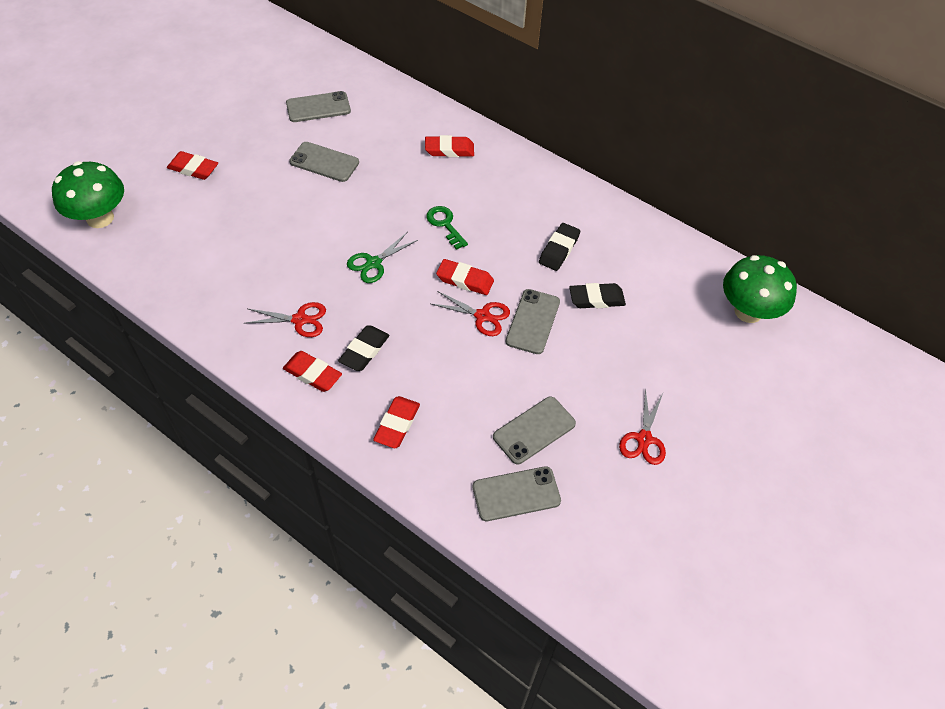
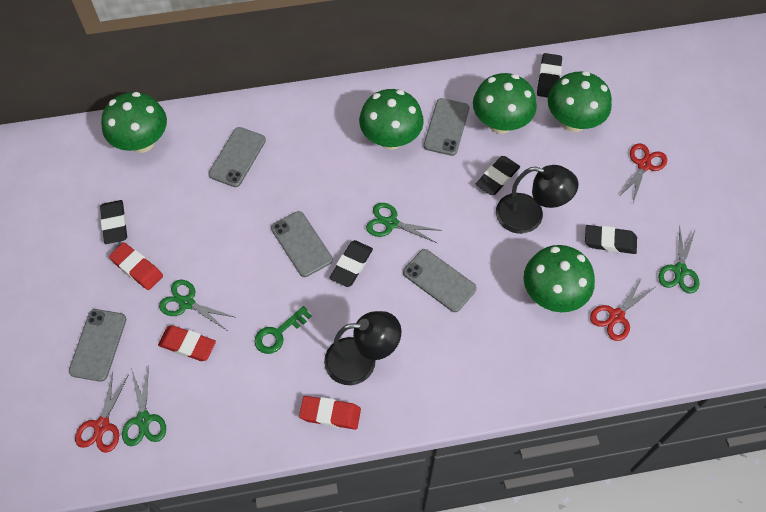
black eraser: [338,326,390,371] [539,223,580,271] [569,283,626,308] = 3 -> [100,200,127,244] [330,240,373,287] [476,156,520,195] [537,53,562,97] [585,225,637,254] = 5
black lamp: none = 0 -> [324,311,401,385] [496,165,579,234] = 2
green mushroom: [52,161,124,228] [723,255,797,323] = 2 -> [101,92,167,153] [359,89,424,150] [473,73,537,134] [524,245,595,312] [548,71,612,132] = 5
green scissors: [347,232,418,283] = 1 -> [122,365,166,446] [159,280,234,330] [366,203,442,243] [658,225,700,293] = 4
red eraser: [167,151,218,180] [283,351,342,392] [373,396,420,448] [425,135,474,157] [436,259,494,295] = 5 -> [109,242,163,290] [158,325,216,361] [299,396,361,430] = 3

